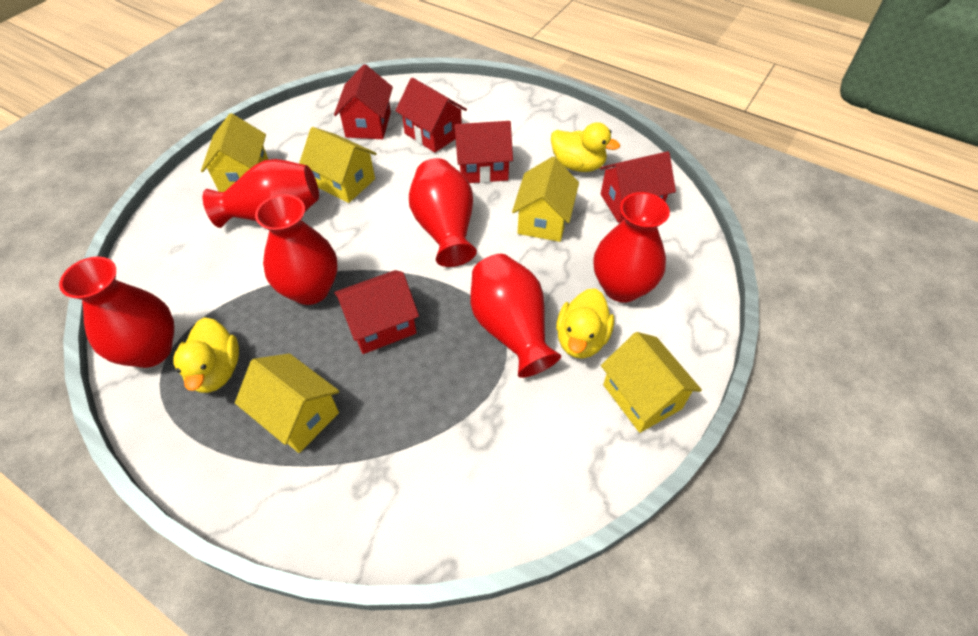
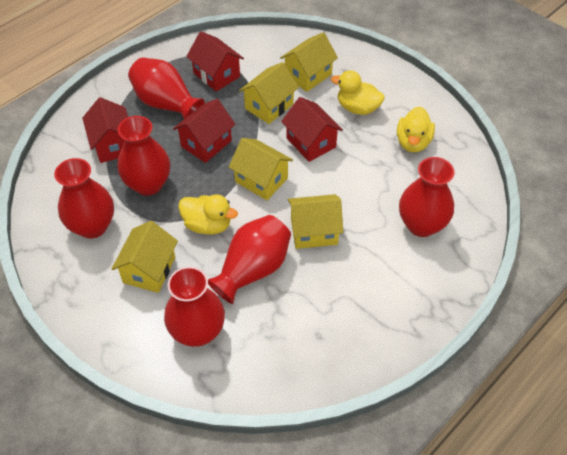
red house: [334,64,393,139] [334,270,419,354] [395,78,467,153] [454,121,513,183] [600,151,676,223] = 5 -> [82,97,128,163] [173,99,236,163] [186,31,244,92] [281,97,343,162] = 4

